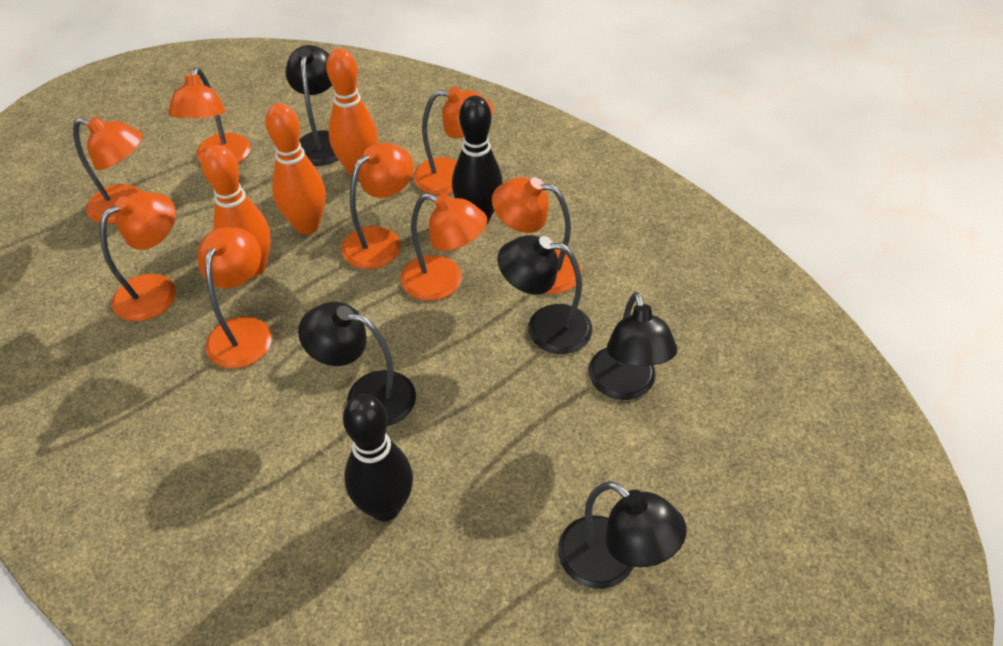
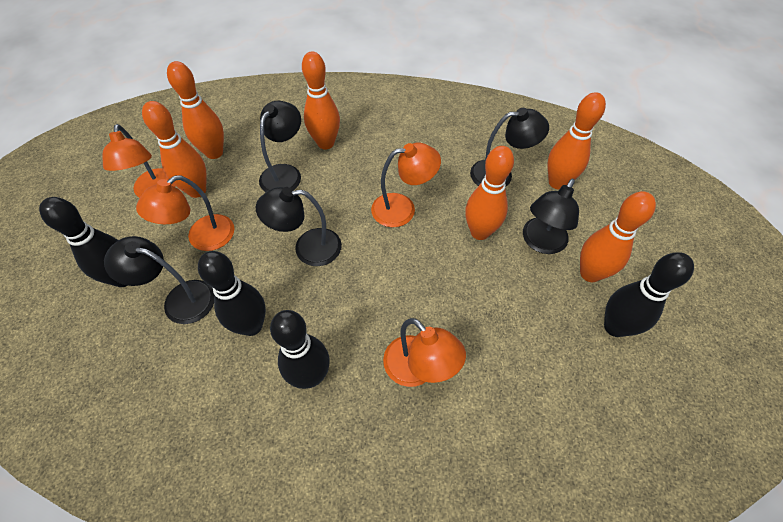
black bowling pin: [343,394,413,521] [452,96,503,223] = 2 -> [39,197,127,287] [198,251,266,336] [270,310,330,389] [604,252,694,337] = 4
orange bowling pin: [202,145,271,277] [265,103,325,234] [326,48,378,178] = 3 -> [142,101,207,198] [167,61,224,159] [302,51,340,149] [465,146,514,240] [547,92,606,189] [580,191,656,282] = 6
orange lamp: [73,117,143,224] [100,192,176,321] [168,67,251,164] [198,227,272,368] [341,143,414,269] [400,193,487,301] [413,87,494,195] [492,177,581,294] = 8 -> [102,124,176,198] [136,175,234,251] [371,142,441,227] [383,318,466,387] = 4

